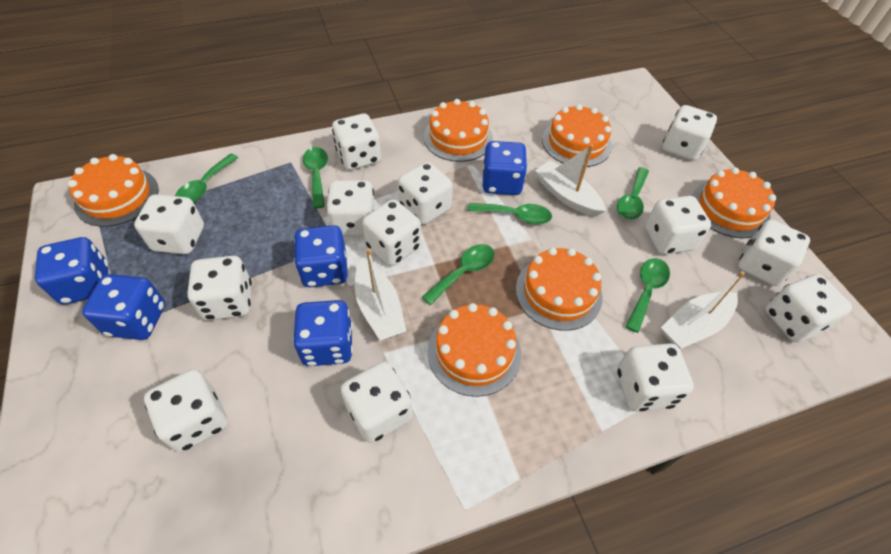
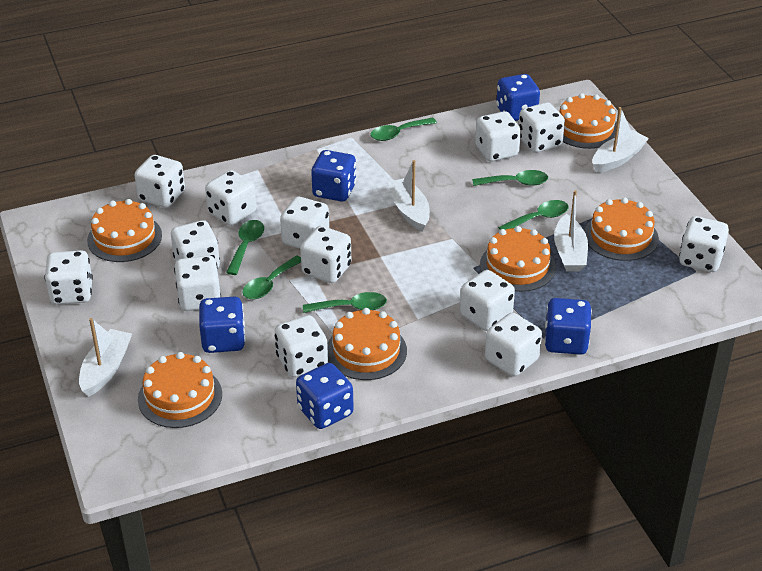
white boat: [355,248,406,341] [535,144,606,217] [661,271,745,349] = 3 -> [79,318,132,397] [388,160,430,232] [554,190,588,271] [593,107,649,173] = 4

